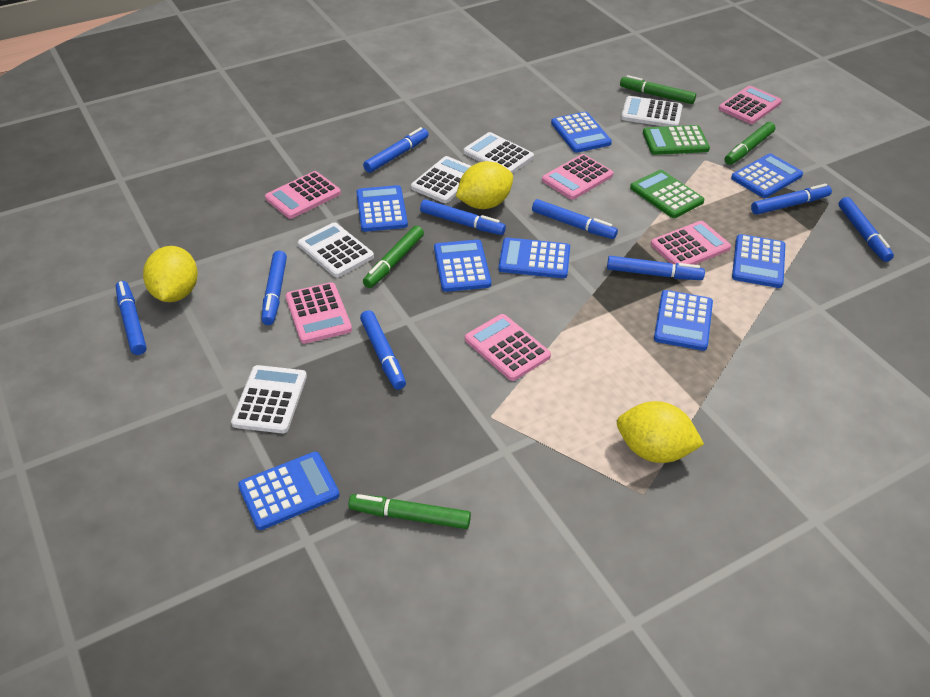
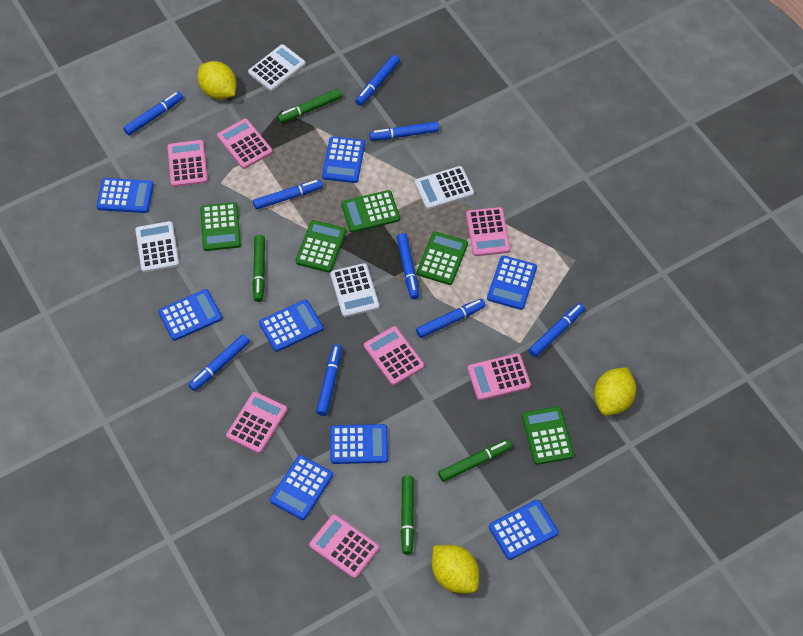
green calculator: [630,170,705,218] [643,125,710,155] = 2 -> [200,202,241,251] [295,220,346,273] [341,190,400,233] [417,231,468,285] [522,406,574,465] = 5
pink calculator: [265,171,341,219] [285,282,352,344] [465,314,551,381] [542,154,613,200] [651,221,731,265] [719,86,782,124] = 6 -> [167,140,208,187] [217,119,273,169] [226,392,287,453] [309,514,379,579] [364,326,424,385] [466,207,510,256] [467,353,531,401] = 7
white calculator: [231,365,307,433] [298,223,374,277] [411,156,471,203] [463,132,534,173] [621,96,682,127] = 5 -> [135,221,179,272] [248,44,306,91] [330,263,380,317] [415,166,474,210] = 4

